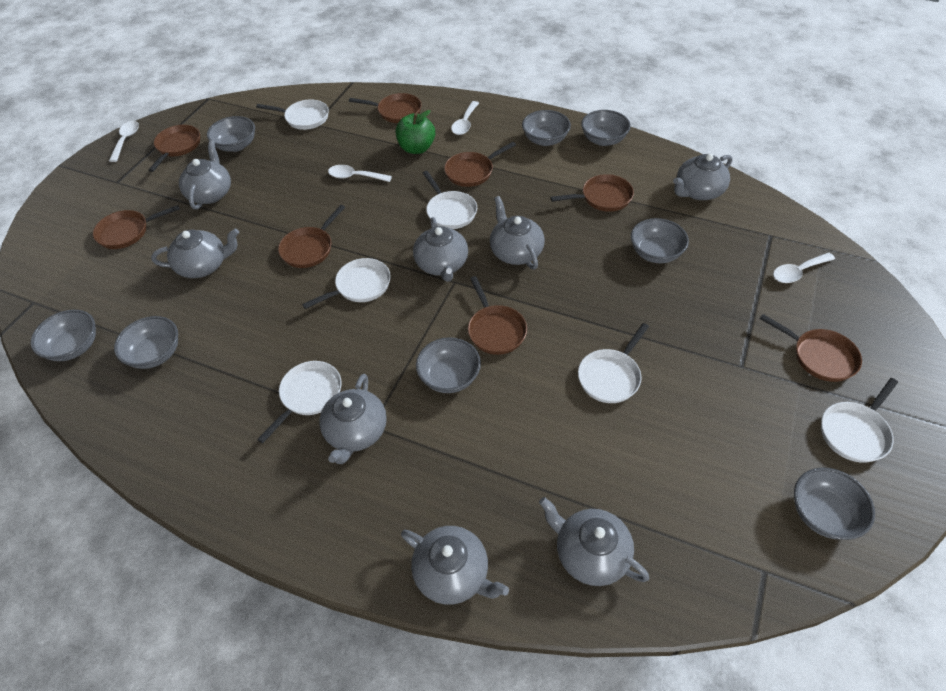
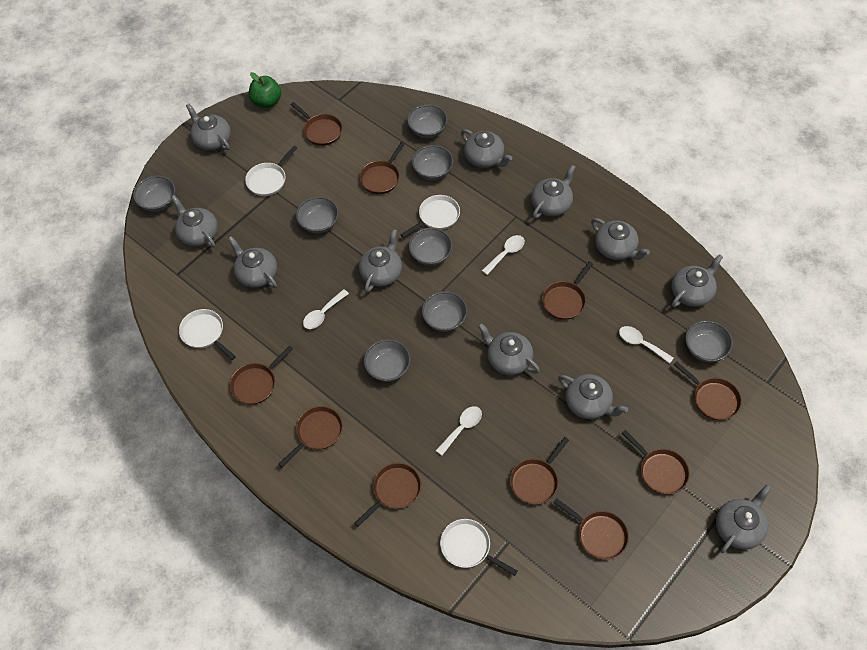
brown pan: [93,205,180,249] [148,125,200,172] [278,205,345,268] [349,93,422,123] [444,142,516,187] [468,276,527,355] [551,174,634,212] [759,314,862,382] = 8 -> [230,346,293,405] [278,406,343,467] [291,102,342,146] [354,463,421,527] [359,142,405,194] [510,437,569,505] [542,262,593,320] [553,498,629,559] [621,430,690,494] [674,362,742,420] = 10
grey teapot: [151,228,239,278] [179,140,231,209] [319,374,387,464] [401,526,509,605] [413,217,468,282] [490,196,545,270] [539,497,649,586] [673,154,733,200] = 8 -> [171,195,218,248] [186,103,231,150] [228,236,277,288] [359,229,402,293] [461,129,512,168] [478,323,540,375] [531,165,575,219] [558,374,628,419] [591,218,650,260] [671,254,723,307] [716,484,771,553] = 11
white pan: [256,99,329,130] [257,361,342,443] [302,258,391,309] [423,171,477,229] [578,323,649,403] [821,378,898,463] = 6 -> [179,309,236,360] [245,146,297,196] [400,195,460,238] [440,519,518,576] = 4

